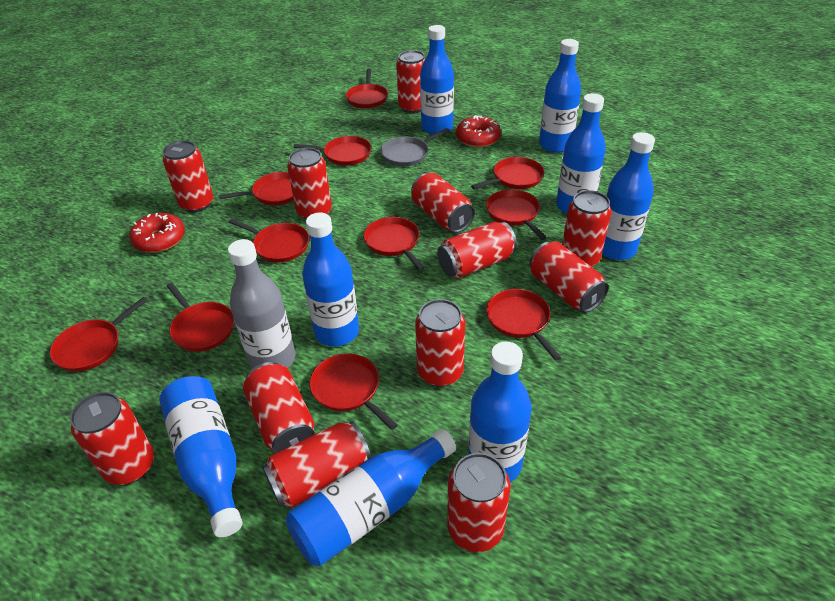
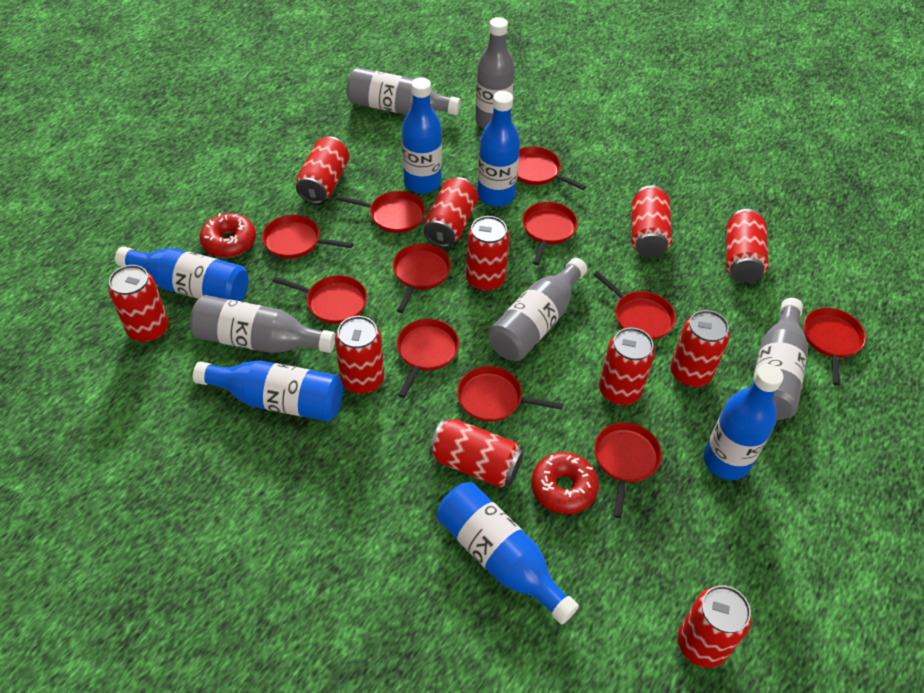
blue bottle: [159,376,243,537] [286,429,456,566] [302,212,359,347] [420,25,454,135] [468,342,532,482] [539,39,581,153] [556,93,606,214] [602,132,655,260] = 8 -> [115,246,249,301] [193,360,343,422] [402,77,442,193] [437,482,579,624] [477,91,520,207] [704,364,784,480] = 6
grey bottle: [228,239,295,369] = 1 -> [190,295,335,353] [347,67,461,115] [475,17,515,129] [488,258,587,361] [753,298,808,420] = 5
grey pan: [381,128,449,166] = 1 -> none = 0
red can: [70,392,154,485] [163,140,213,212] [243,362,315,454] [262,421,371,508] [287,148,332,220] [396,50,425,113] [411,173,475,233] [415,299,465,387] [437,222,517,279] [447,453,511,552] [529,241,609,313] [562,190,612,267] = 12 -> [108,265,169,343] [296,137,349,204] [335,316,384,394] [424,177,478,247] [429,418,524,488] [466,216,510,292] [599,327,655,405] [631,185,672,257] [670,310,730,387] [678,585,752,668] [726,209,768,282] = 11

